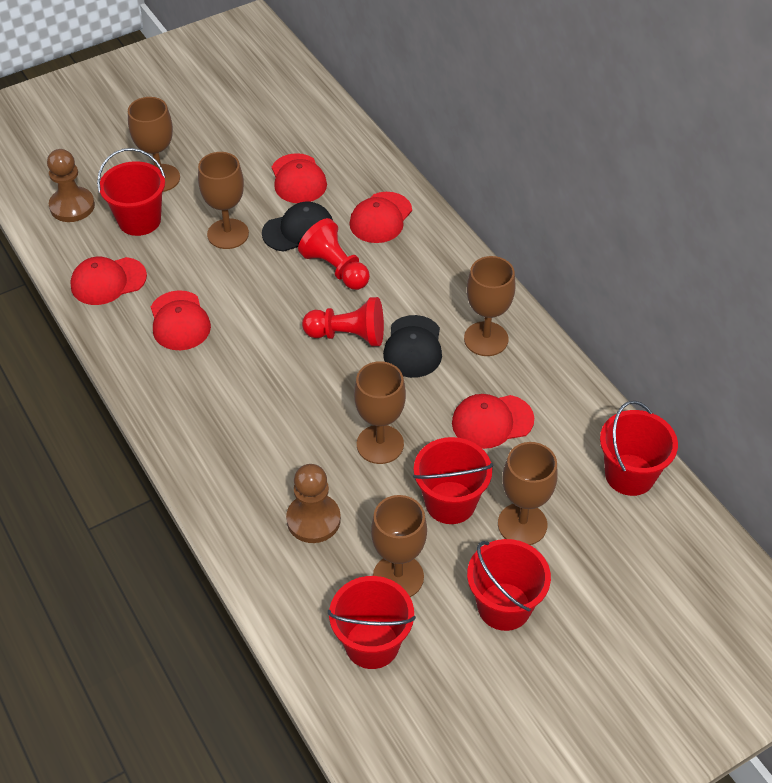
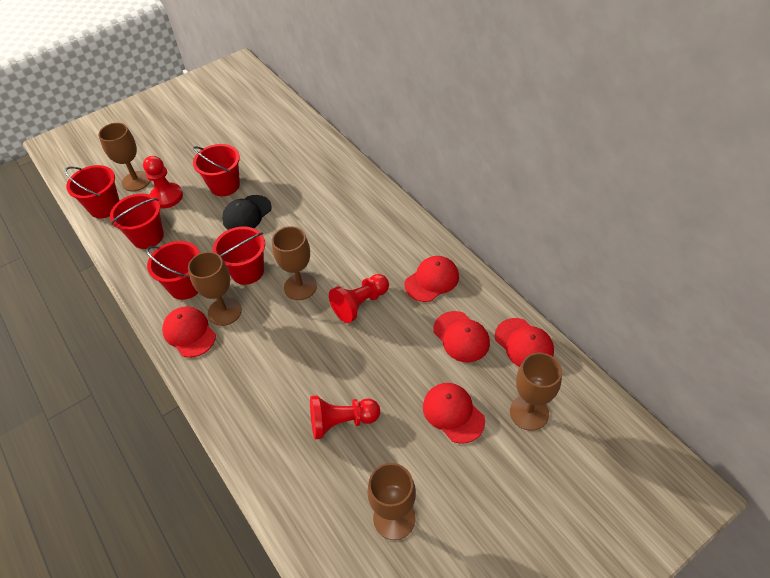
black cap: [262,202,333,252] [383,315,442,378] = 2 -> [222,195,272,230] = 1
brown goblet: [128,97,180,192] [198,152,249,249] [354,361,406,464] [371,495,427,597] [464,256,515,356] [498,442,557,545] = 6 -> [98,123,151,191] [188,252,242,326] [272,226,317,300] [367,463,416,540] [510,353,562,431] = 5
brown pawn: [47,149,95,222] [286,464,341,543] = 2 -> none = 0
red pawn: [298,218,370,290] [302,297,384,346] = 2 -> [143,156,183,208] [310,395,380,440] [329,274,389,323] = 3

